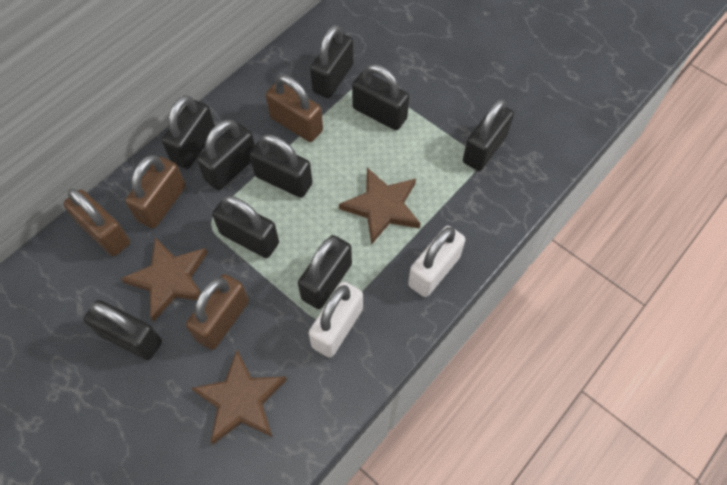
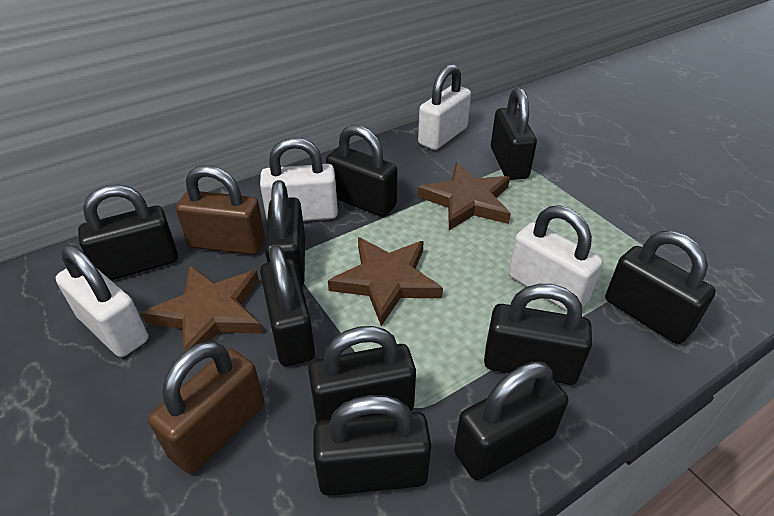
black padlock: [84,300,162,360] [162,95,215,169] [197,119,255,190] [212,196,279,258] [249,135,312,198] [298,235,352,309] [310,25,354,98] [352,64,409,130] [463,99,514,171] = 9 -> [78,184,178,280] [260,245,315,366] [265,180,305,286] [308,326,416,422] [313,395,431,496] [326,124,397,217] [454,362,568,480] [484,284,592,385] [491,88,537,180] [605,231,716,344] = 10
brown padlock: [63,189,130,256] [125,155,186,229] [186,274,249,350] [266,75,323,142] = 4 -> [148,341,264,474] [176,165,265,255] = 2
white padlock: [309,282,363,358] [408,226,465,297] = 2 -> [55,245,148,357] [260,137,338,221] [418,64,471,150] [508,205,603,311] = 4

